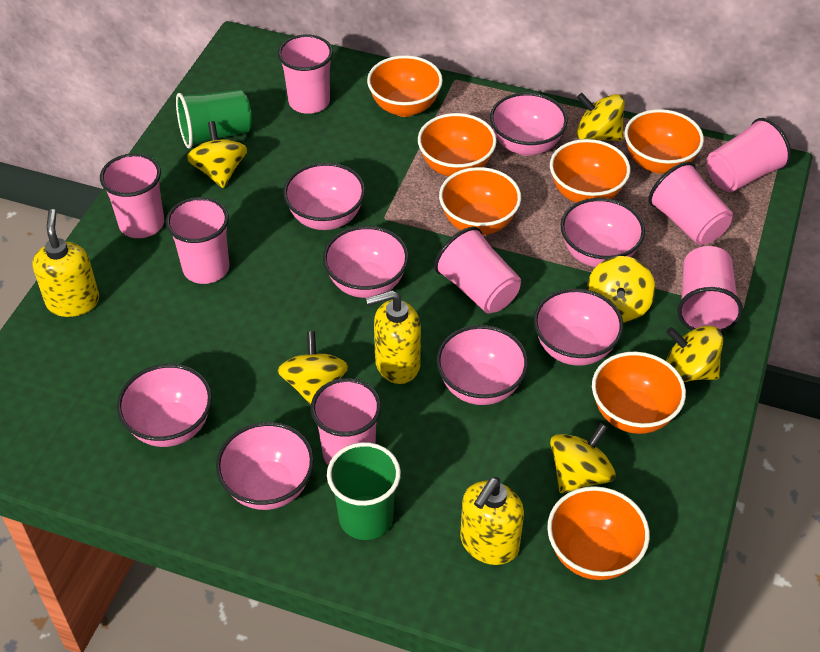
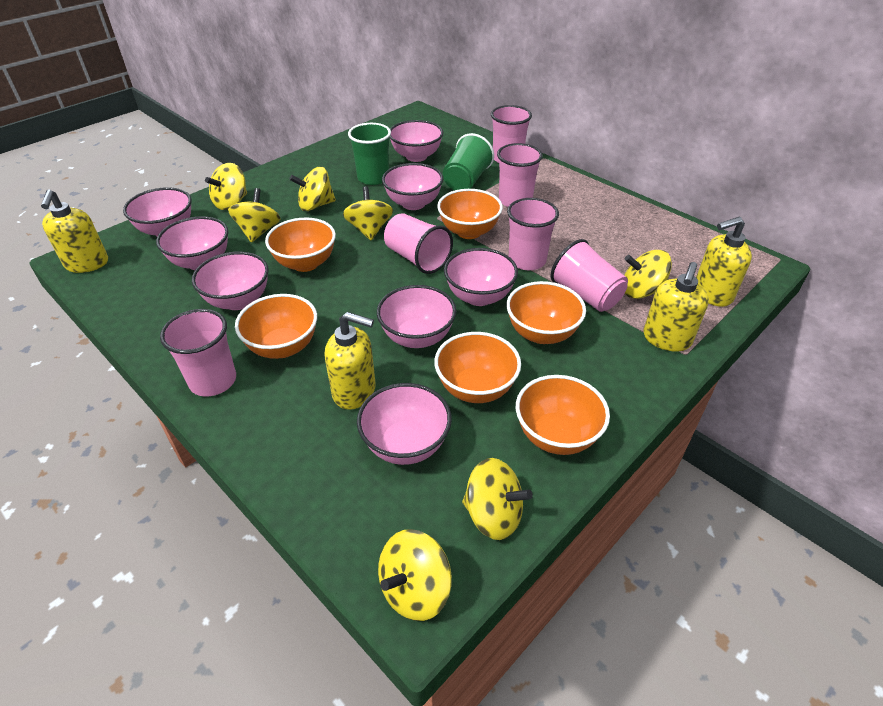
orange bowl: [367,55,443,117] [418,113,497,176] [439,167,521,235] [547,486,650,580] [550,139,630,203] [592,352,686,434] [625,109,704,174] = 7 -> [235,294,317,359] [265,217,336,272] [434,332,521,403] [437,189,503,239] [507,281,586,344] [516,375,610,455] = 6
pink cup: [100,153,164,238] [166,197,230,284] [278,34,333,114] [310,378,381,465] [434,227,521,313] [648,162,733,245] [677,246,743,333] [707,118,791,192] = 8 -> [160,309,236,396] [384,213,453,274] [491,105,532,163] [497,143,543,207] [507,198,559,270] [551,239,628,312] = 6
yellow soap dispenser: [32,209,99,317] [366,290,421,384] [460,477,524,565] = 3 -> [41,189,108,273] [325,312,376,410] [644,262,709,352] [696,217,752,307] = 4
yellow spinning top: [186,121,247,188] [277,331,349,405] [550,423,616,493] [577,93,625,141] [587,256,655,323] [666,325,723,382] = 6 -> [205,163,247,210] [228,188,280,243] [289,167,336,211] [343,186,393,240] [378,529,452,621] [462,458,533,540] [624,250,672,299] = 7

